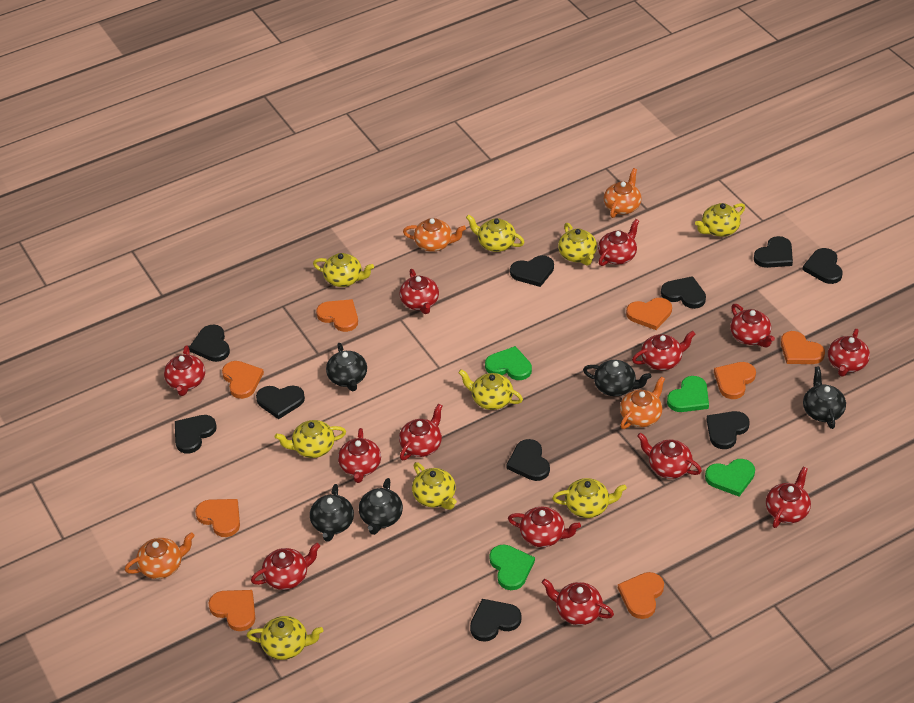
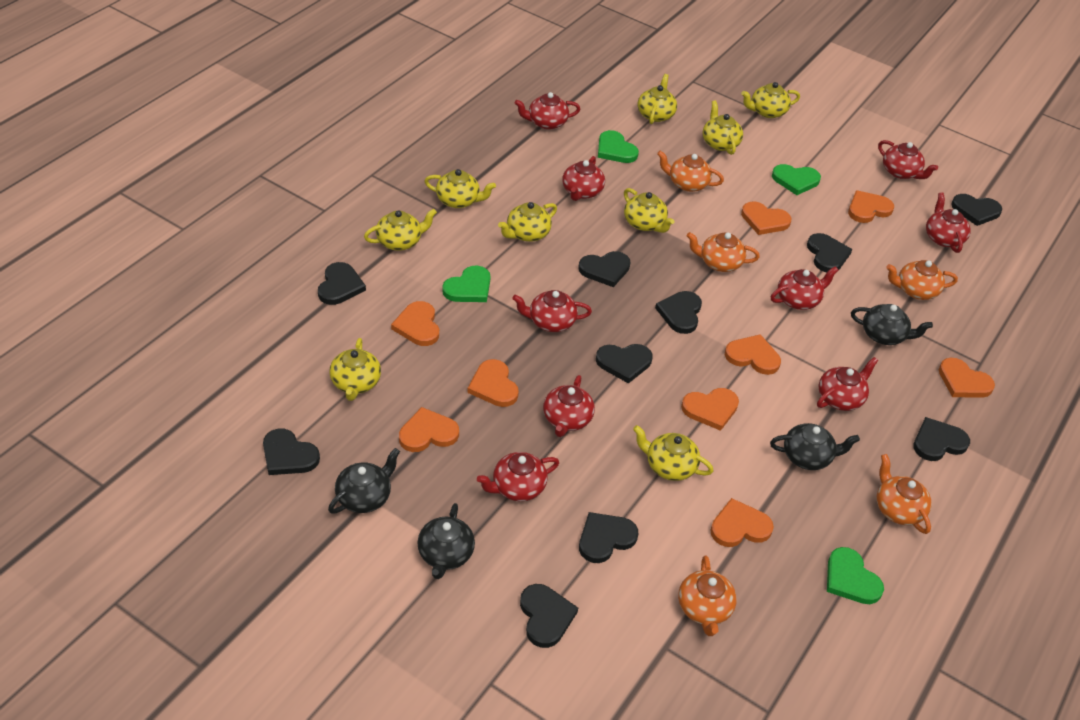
black teapot: [310,484,354,542] [326,343,367,391] [359,478,403,535] [583,360,651,396] [803,366,846,429] = 5 -> [328,448,400,514] [417,503,475,579] [770,423,860,470] [851,304,933,345] = 4
orange heart: [195,499,240,537] [208,590,255,631] [222,361,264,399] [316,299,358,332] [618,572,664,619] [626,298,672,330] [714,362,756,399] [781,331,825,364] = 8 -> [391,301,439,346] [399,407,459,452] [467,359,519,407] [681,388,739,431] [710,498,774,547] [725,334,781,375] [741,201,791,235] [848,190,894,223] [939,358,995,398] = 9
orange teapot: [125,532,195,579] [403,218,466,252] [604,168,641,218] [620,376,665,429] = 4 -> [657,151,724,192] [678,555,737,636] [687,232,760,272] [877,454,932,534] [886,260,958,300] = 5
red teapot: [164,345,205,396] [251,543,320,590] [338,428,381,483] [399,269,439,314] [399,404,442,460] [508,507,581,547] [542,579,614,625] [598,219,639,266] [632,331,695,370] [637,433,702,479] [730,304,775,347] [766,467,811,528] [828,329,870,377] = 13 -> [477,452,559,501] [512,290,592,332] [515,92,580,130] [543,375,595,437] [562,156,605,201] [771,266,838,310] [817,357,878,411] [878,140,938,179] [926,192,970,253] = 9

